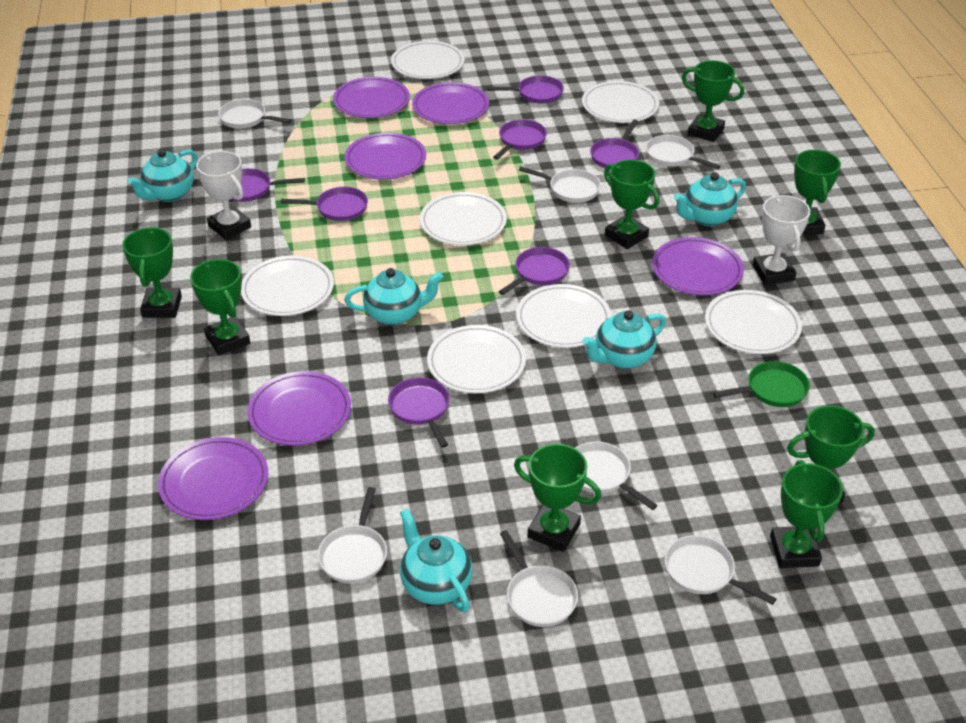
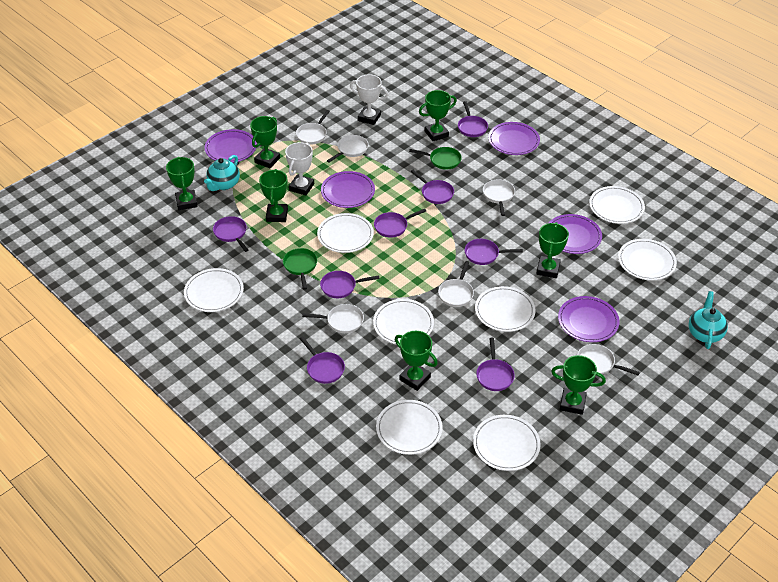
green pan: [713,361,810,407] = 1 -> [283,248,317,290] [409,147,462,170] = 2
green trophy: [122,227,182,318] [190,259,250,355] [514,444,601,552] [604,160,659,249] [682,60,744,142] [770,460,843,568] [787,405,875,503] [794,150,841,235] = 8 -> [166,157,198,210] [250,116,280,168] [259,169,288,222] [395,331,438,391] [419,90,457,141] [536,222,569,278] [551,355,606,415] = 7
purple pan: [230,168,305,202] [281,187,368,221] [388,377,449,448] [487,75,564,103] [493,119,547,160] [499,247,570,295] [590,120,639,168] = 7 -> [213,216,248,252] [299,336,345,384] [320,271,380,298] [374,208,426,238] [411,170,454,204] [458,101,488,137] [465,239,523,265] [476,338,515,391] = 8
purple plate: [158,437,268,520] [247,371,351,446] [333,77,410,118] [344,133,426,180] [412,82,489,124] [652,237,744,295] = 6 -> [205,129,257,163] [321,171,375,208] [488,122,540,155] [549,214,602,254] [558,296,620,342] = 5
turquoise teapot: [127,149,198,202] [344,268,443,325] [400,508,473,612] [582,310,666,369] [674,172,746,226] = 5 -> [204,155,240,191] [688,291,728,349] = 2
white pan: [218,99,291,129] [318,487,387,584] [500,530,578,627] [519,167,601,203] [575,442,657,510] [646,135,721,169] [665,535,776,605] = 7 -> [296,110,330,145] [302,304,364,333] [327,135,369,163] [438,261,474,307] [483,180,515,216] [577,344,640,375] = 6
white plate: [241,256,334,316] [391,41,464,79] [420,192,507,245] [427,325,526,393] [516,284,611,348] [582,81,659,123] [705,290,802,354] = 7 -> [184,268,244,312] [317,213,374,253] [373,299,434,345] [376,400,443,455] [473,415,541,471] [475,286,535,332] [589,186,645,224] [618,239,677,280] = 8

